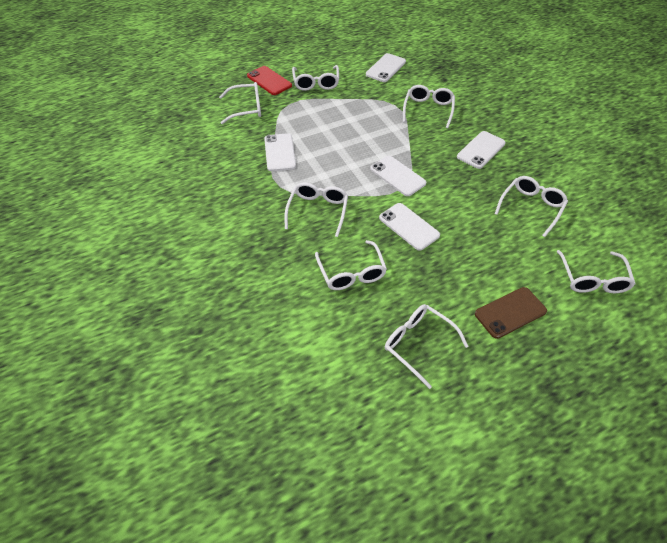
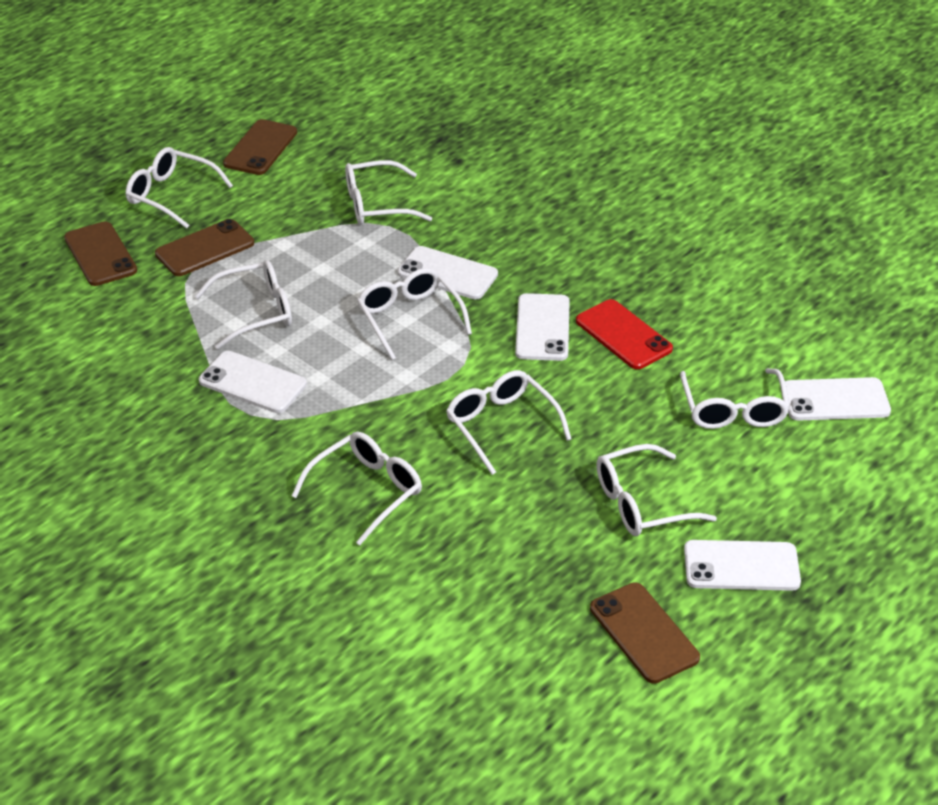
brown phone: [475,287,547,339] = 1 -> [64,221,137,286] [155,219,254,276] [223,119,297,175] [590,583,700,684] = 4

